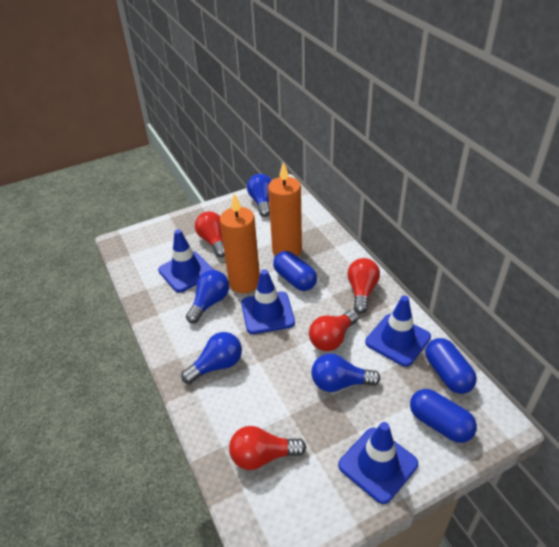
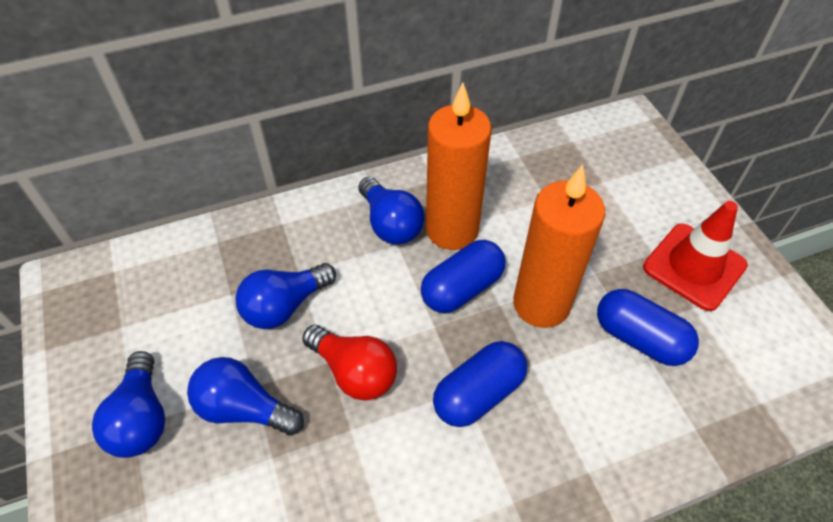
blue traffic cone: [158,229,214,292] [241,269,295,334] [338,422,418,504] [365,295,431,367] = 4 -> none = 0
red light bulb: [195,211,225,257] [229,426,306,470] [309,310,358,351] [347,258,380,314] = 4 -> [302,325,397,401] = 1
red traffic cone: none = 0 -> [643,201,748,311] = 1

